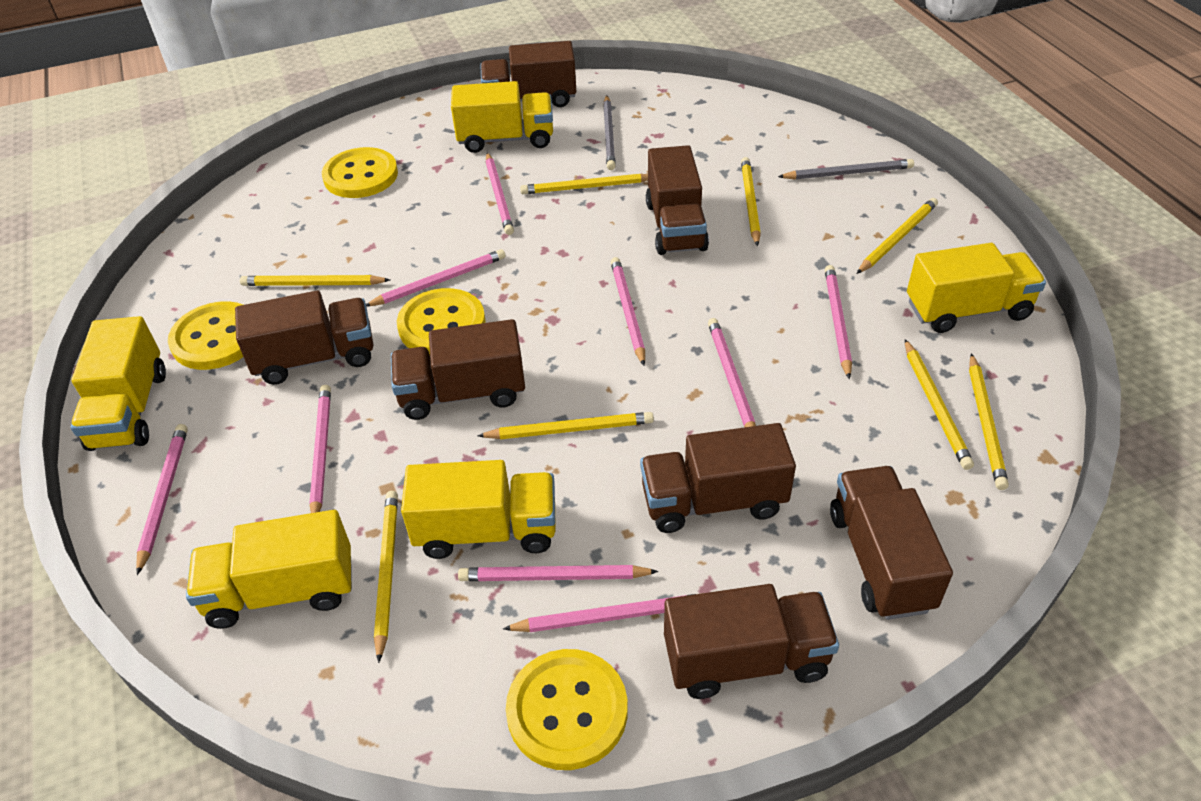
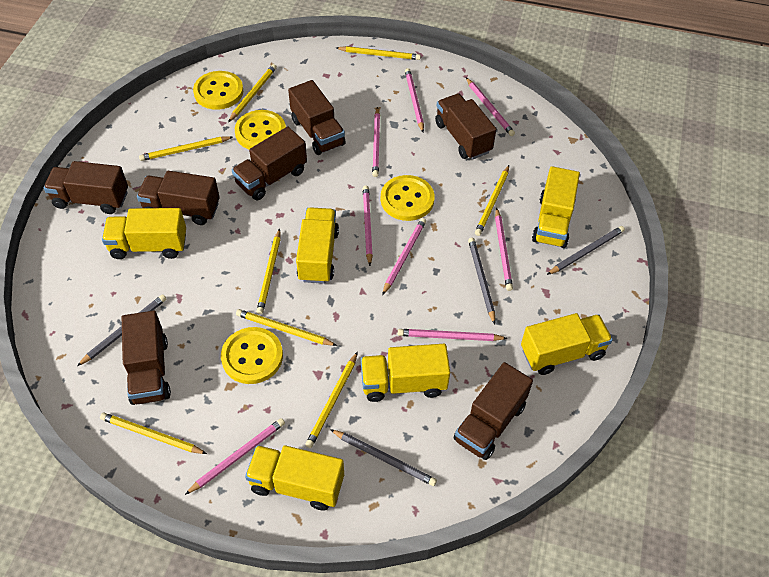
grey pencil: [603,95,616,170] [778,159,914,179] = 2 -> [77,294,166,366] [330,429,437,486] [468,238,495,324] [547,226,625,275] = 4
pink pencil: [136,424,188,575] [309,385,331,513] [366,249,505,306] [458,565,659,581] [486,152,514,235] [503,593,702,632] [611,257,645,366] [708,318,756,427] [825,265,852,379] = 9 -> [185,418,285,495] [363,186,373,266] [372,107,380,177] [382,218,426,295] [398,329,507,341] [405,68,424,132] [466,78,515,136] [495,208,513,291] = 8
yellow truck: [71,316,166,451] [186,510,352,629] [401,460,556,559] [451,81,553,153] [907,243,1046,333] = 5 -> [102,208,186,259] [245,445,344,510] [296,207,339,284] [361,344,450,402] [521,313,613,375] [532,166,580,248] = 6

